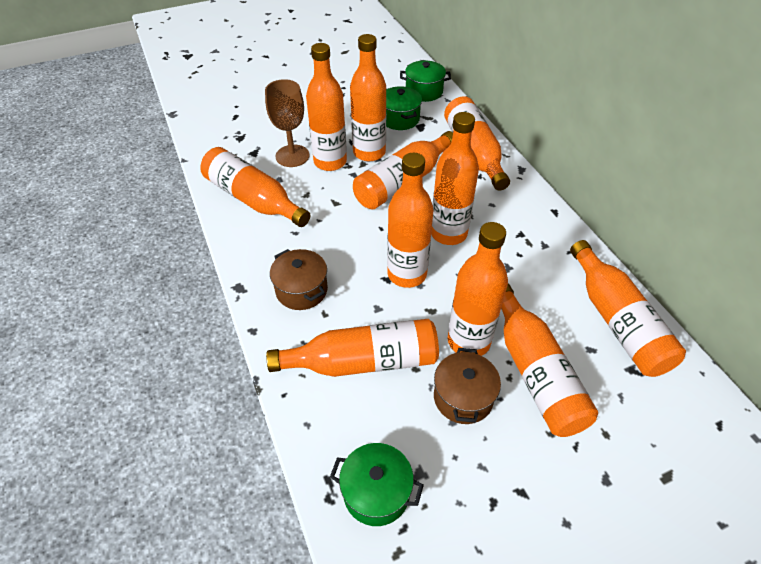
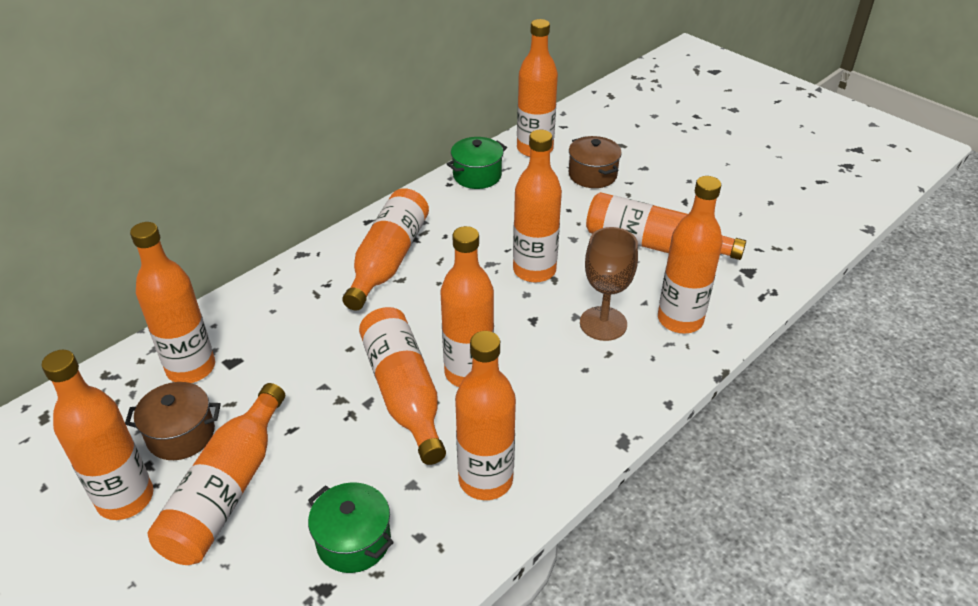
green pot: [330,443,424,526] [386,86,422,130] [400,60,451,102] = 3 -> [308,483,394,573] [447,137,507,189] = 2

